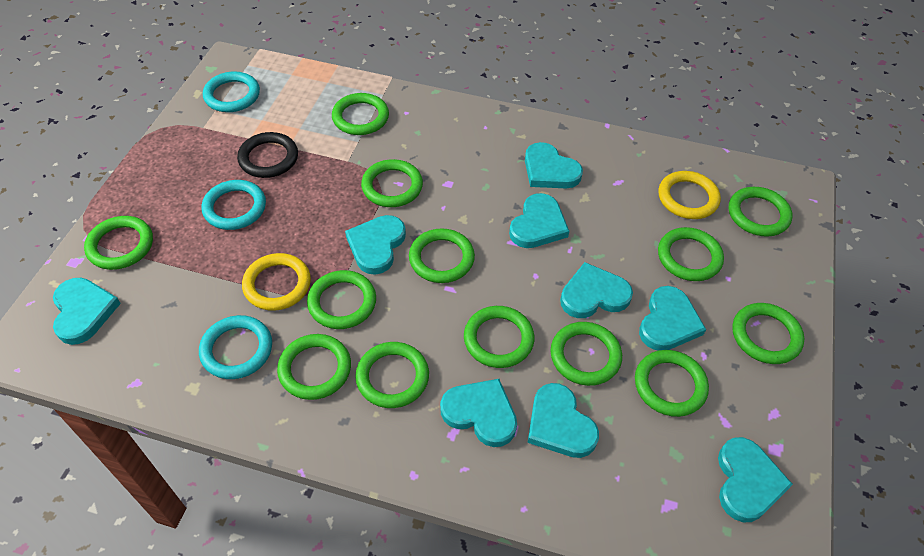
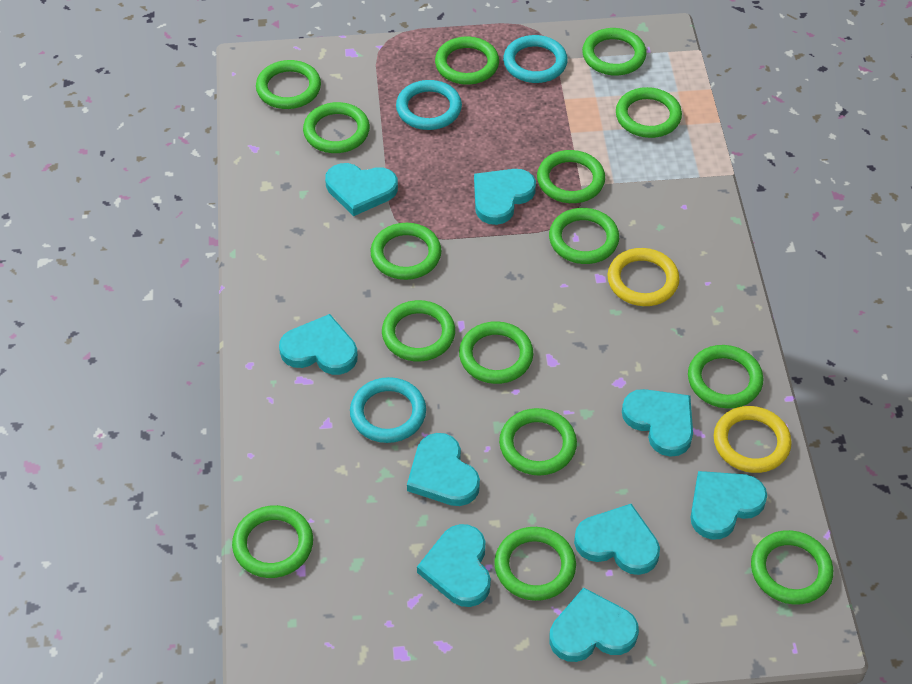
black ring: [237,132,298,178] = 1 -> none = 0
green ring: [84,216,153,270] [277,334,351,400] [307,270,376,329] [332,93,389,135] [355,342,429,408] [361,159,423,207] [409,228,475,283] [464,306,535,368] [550,322,622,386] [635,350,709,417] [658,227,724,281] [729,187,792,237] [732,303,804,364] = 13 -> [232,505,313,578] [256,60,321,109] [303,102,370,153] [371,223,441,280] [382,300,455,361] [435,36,499,85] [459,321,533,384] [494,527,576,601] [499,408,577,476] [537,150,605,203] [549,208,619,264] [582,28,646,76] [616,87,682,138] [688,345,763,408] [751,530,833,605] = 15

